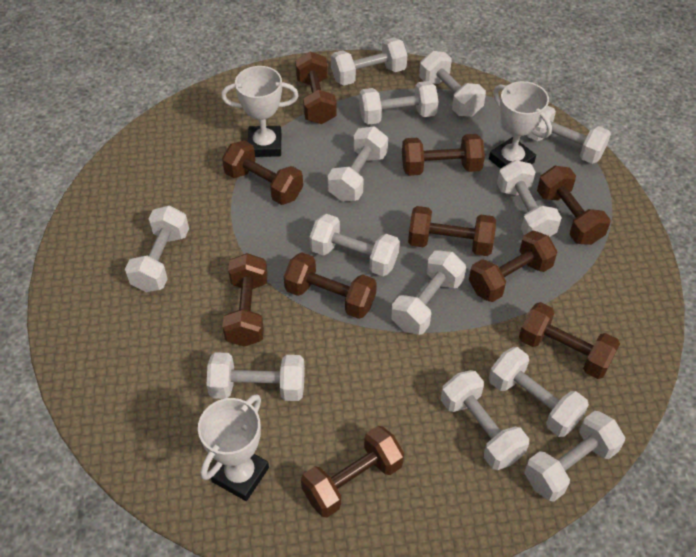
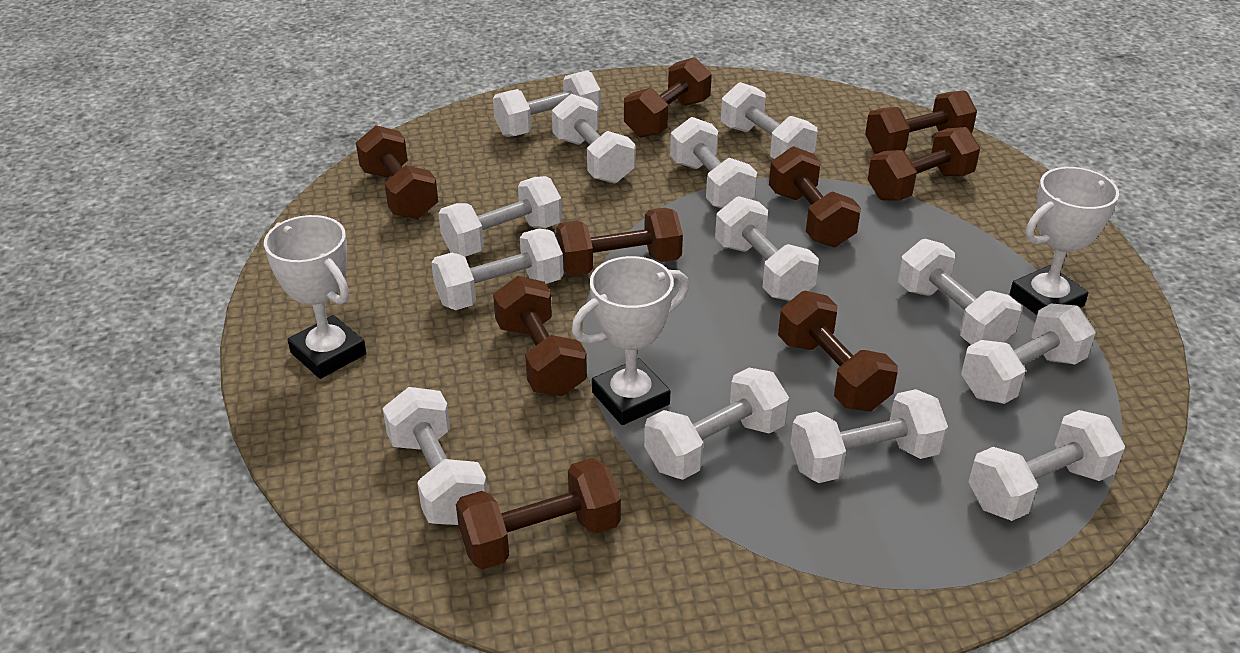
brown dumbbell: [222,141,303,205] [222,253,268,347] [284,252,377,319] [295,52,337,124] [301,426,404,518] [402,134,485,176] [408,206,496,256] [469,231,558,302] [519,302,620,379] [537,166,611,245] = 10 -> [356,125,438,219] [456,458,621,569] [493,276,587,396] [556,208,683,276] [624,57,712,138] [769,146,861,247] [778,291,898,411] [865,90,977,154] [868,127,980,200] = 9

